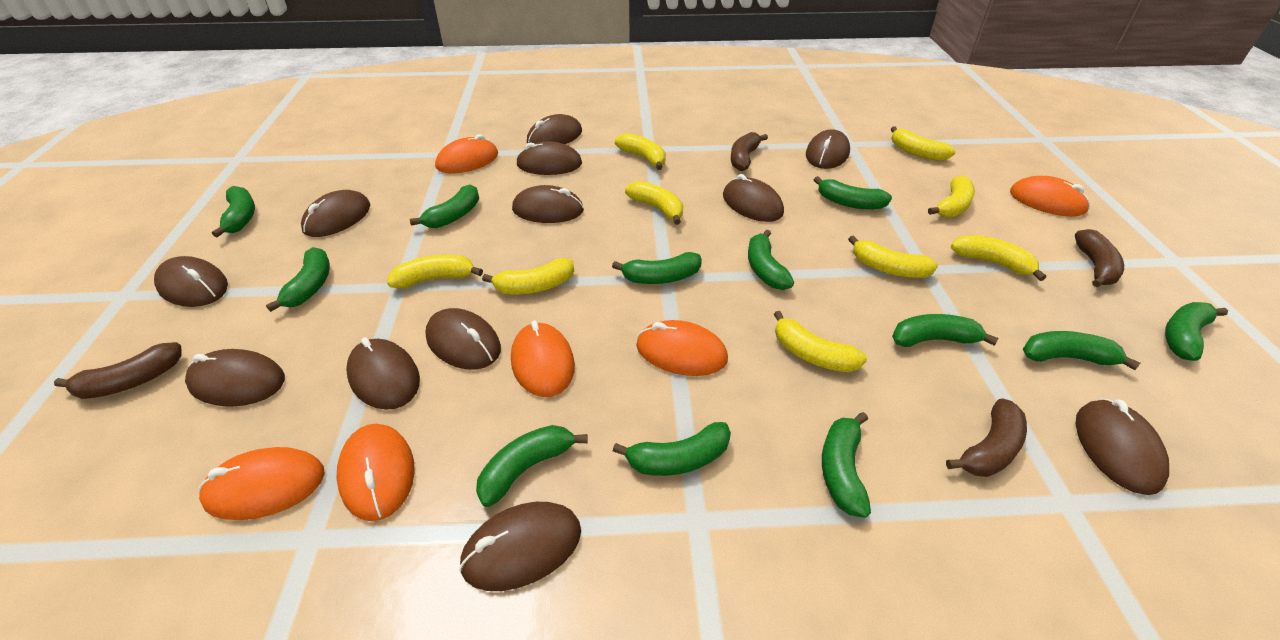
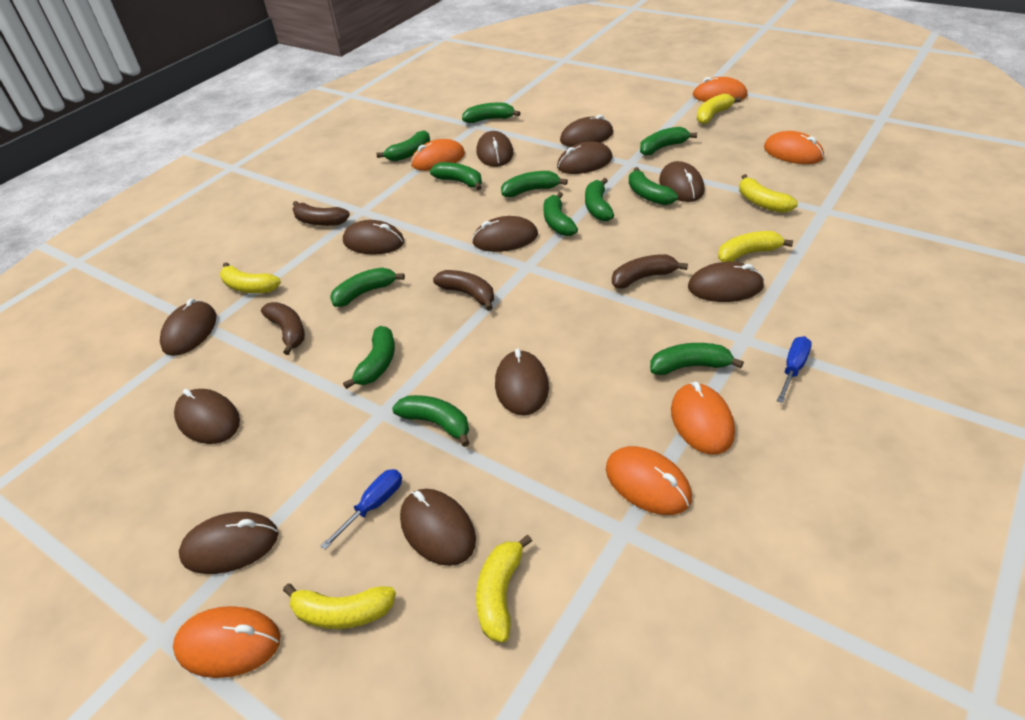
blue screwdriver: none = 0 -> [320,469,402,550] [777,336,812,403] = 2
yellow banana: [387,255,483,289] [482,258,574,295] [615,133,666,170] [625,181,683,225] [774,311,867,372] [848,236,938,278] [891,127,956,161] [928,175,975,218] [951,235,1046,281] = 9 -> [220,262,281,293] [283,584,396,629] [476,535,532,643] [697,94,741,124] [718,231,793,262] [739,174,798,213] = 6

